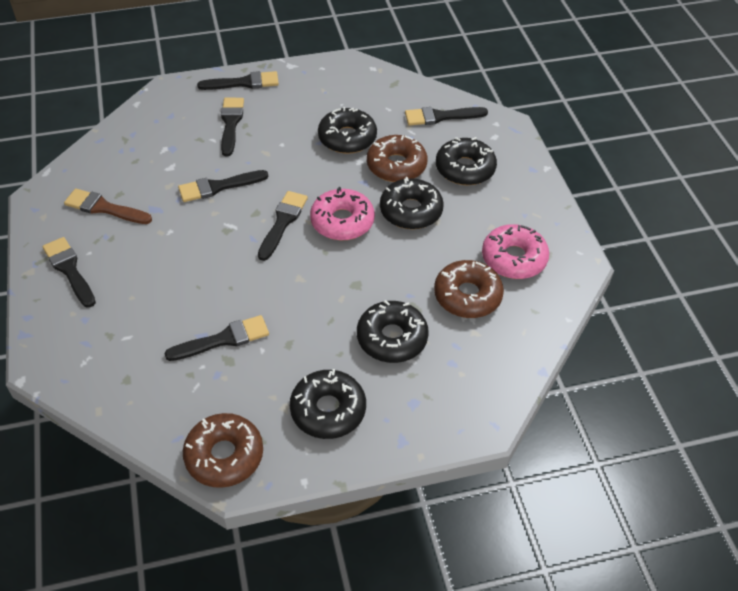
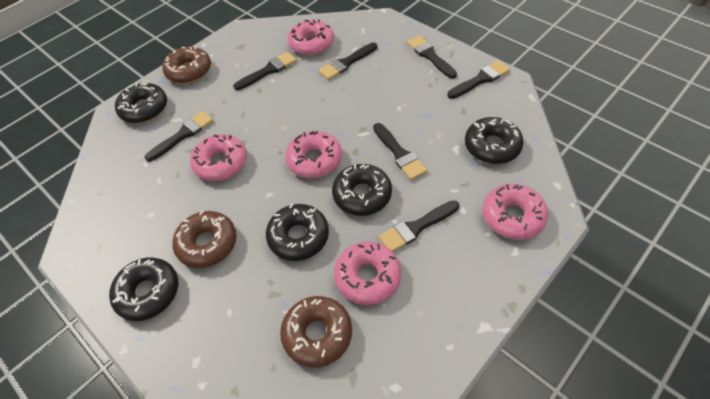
brown brush: [64,188,152,224] = 1 -> none = 0
pink donut: [310,187,375,240] [482,224,549,279] = 2 -> [190,134,247,181] [285,131,342,178] [288,19,334,55] [334,242,401,305] [482,184,548,240] = 5

